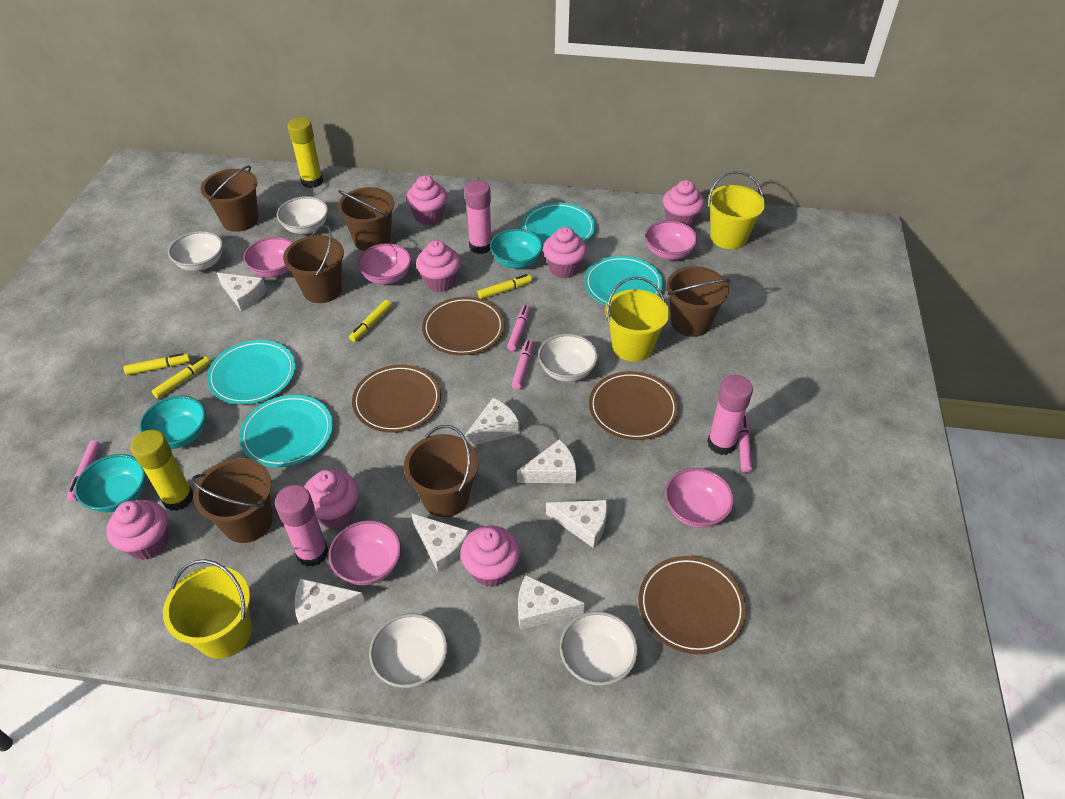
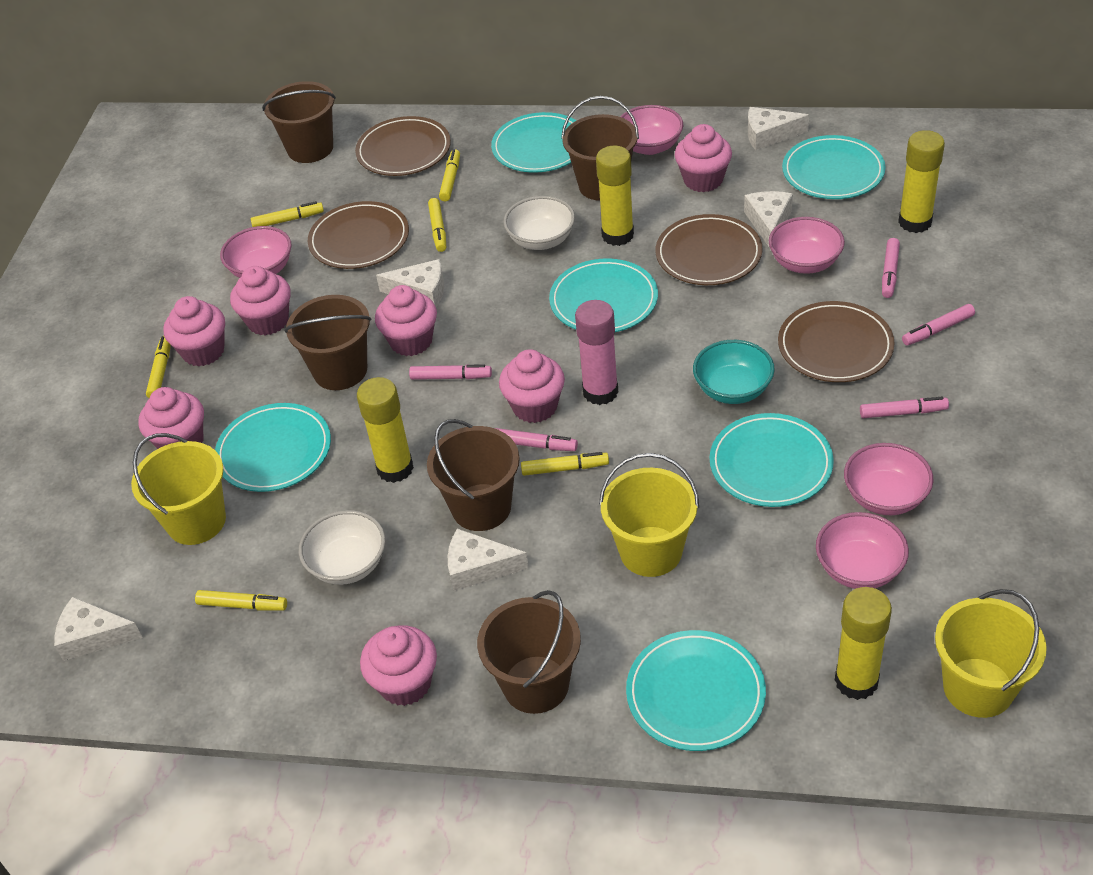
brown bucket: [192,458,273,543] [201,165,258,232] [283,225,344,303] [338,187,394,251] [404,425,478,517] [666,266,730,337] = 6 -> [262,81,336,163] [284,295,372,390] [427,419,520,531] [477,590,581,714] [561,96,639,201] = 5
pink glue stick: [275,485,328,567] [465,180,492,254] [707,375,753,455] = 3 -> [575,300,618,405] = 1
pink marker: [67,440,101,502] [507,305,530,351] [512,340,534,390] [739,415,752,472] = 4 -> [409,364,492,380] [495,428,578,451] [860,397,949,418] [882,238,900,298] [902,304,975,346] = 5
turquoise bowl: [75,454,146,513] [139,396,206,449] [490,229,543,269] = 3 -> [693,340,775,404] = 1
turquoise plate: [207,340,295,404] [239,395,333,467] [522,203,595,246] [584,256,663,305] = 4 -> [215,403,331,492] [491,112,577,173] [549,258,658,332] [626,630,766,751] [710,413,834,507] [782,135,886,199] = 6
white bowl: [168,231,223,271] [277,196,328,234] [369,613,448,688] [538,334,598,382] [560,611,638,686] = 5 -> [299,510,386,585] [503,196,575,250] = 2
white cheese: [217,273,267,312] [295,578,365,633] [411,513,470,573] [464,398,520,446] [517,439,577,483] [518,575,585,630] [546,500,608,548] = 7 -> [54,597,143,661] [376,259,444,307] [448,528,529,591] [744,191,793,248] [748,107,809,150] = 5
yellow glue stick: [130,430,193,511] [287,117,323,188] = 2 -> [357,377,414,483] [596,146,634,246] [835,587,892,700] [898,130,945,233] = 4
yellow marker: [124,353,190,375] [152,356,210,399] [349,300,392,342] [478,274,532,299] = 4 -> [146,336,171,398] [195,590,287,610] [251,201,324,227] [428,198,446,252] [439,149,460,201] [521,452,609,476] = 6

